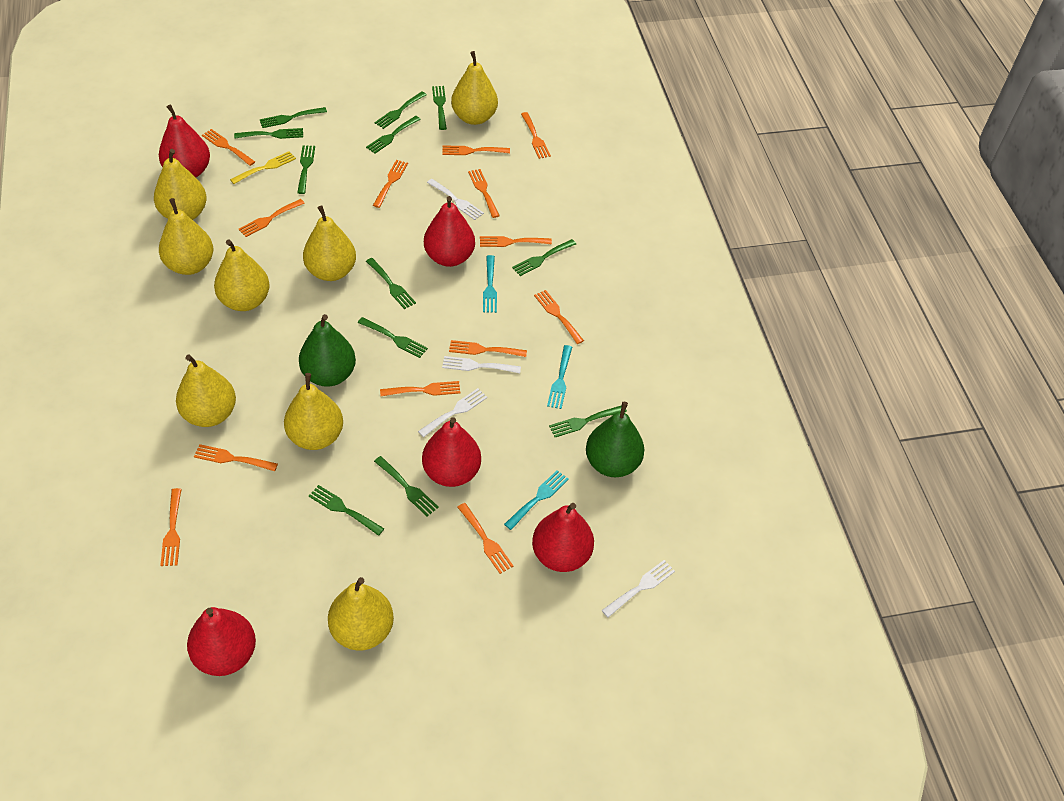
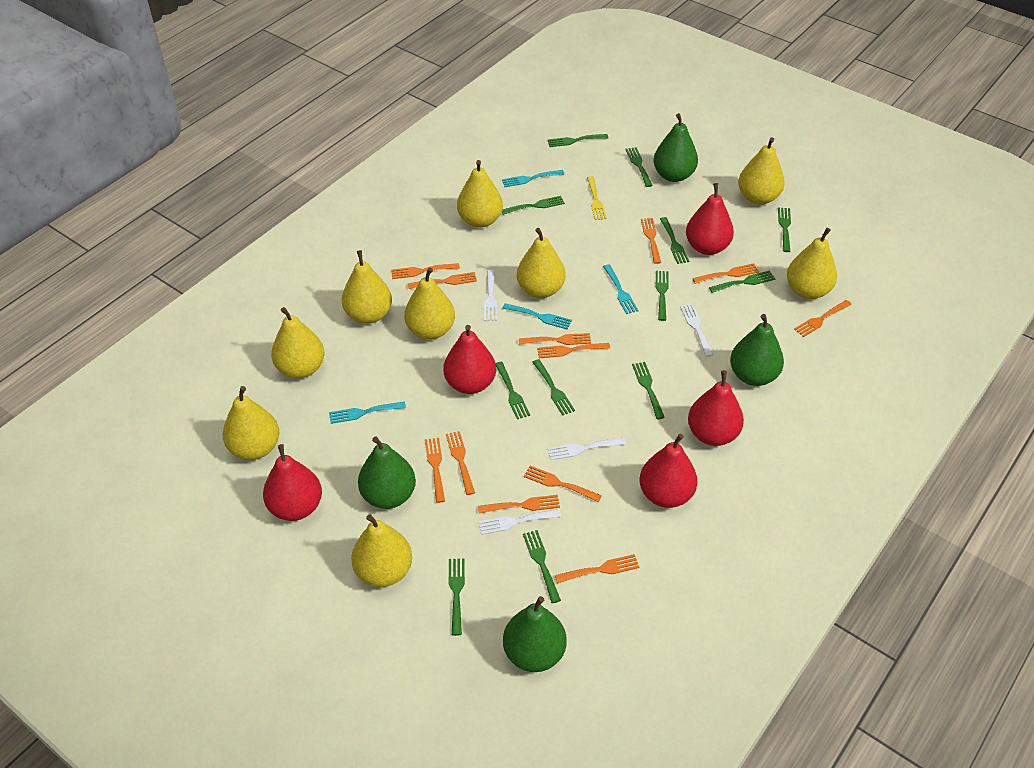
green pear: [299,314,356,387] [586,402,644,477] = 2 -> [358,437,416,509] [503,596,567,672] [653,113,698,182] [730,314,784,386] = 4
orange fork: [160,488,182,566] [194,444,278,471] [202,129,255,166] [238,199,305,237] [373,160,408,208] [380,381,461,396] [442,146,510,155] [449,340,527,357] [457,503,514,574] [468,169,500,218] [480,236,552,247] [521,112,551,159] [534,290,584,344] = 13 -> [391,263,460,279] [408,272,477,289] [425,438,445,503] [446,431,475,495] [478,495,560,513] [519,333,591,345] [524,466,602,502] [537,343,610,358] [555,554,639,584] [641,218,661,264] [692,263,759,284] [794,300,852,337] = 12
turquoise fork: [483,255,497,313] [504,470,569,530] [547,345,572,409] = 3 -> [329,401,406,424] [502,170,564,187] [502,303,572,330] [603,264,639,314] = 4
yellow pear: [154,149,207,220] [159,198,213,275] [176,355,236,427] [214,239,270,311] [284,373,343,450] [303,205,356,281] [328,577,394,651] [451,51,498,125] = 8 -> [223,386,279,460] [271,307,324,379] [342,250,392,324] [351,514,412,587] [404,267,455,340] [457,160,503,228] [517,228,565,298] [738,137,785,205] [787,228,837,299] = 9

